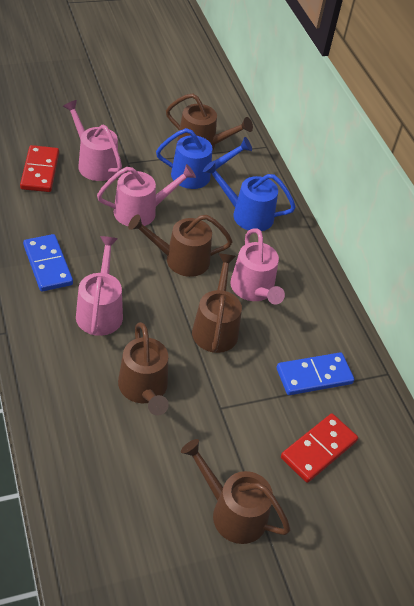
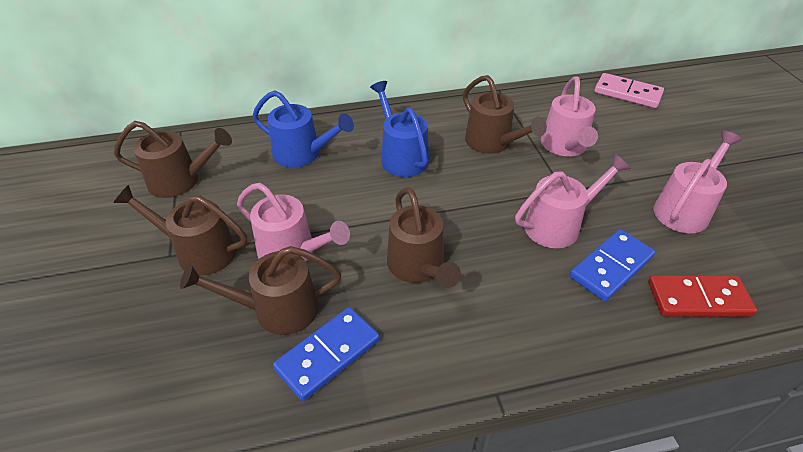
pink domino: none = 0 -> [595,73,664,108] = 1
red domino: [20,145,59,192] [281,413,358,483] = 2 -> [648,275,757,317] = 1

